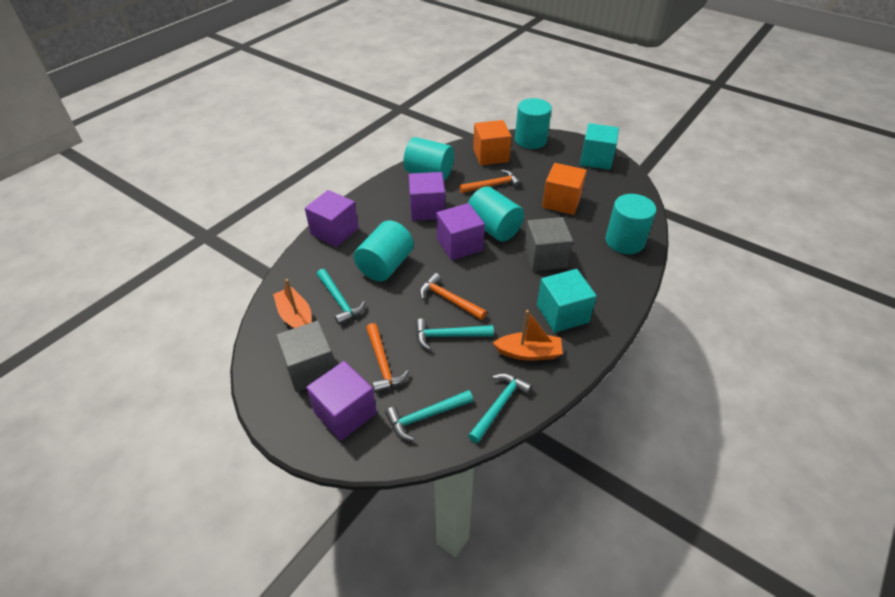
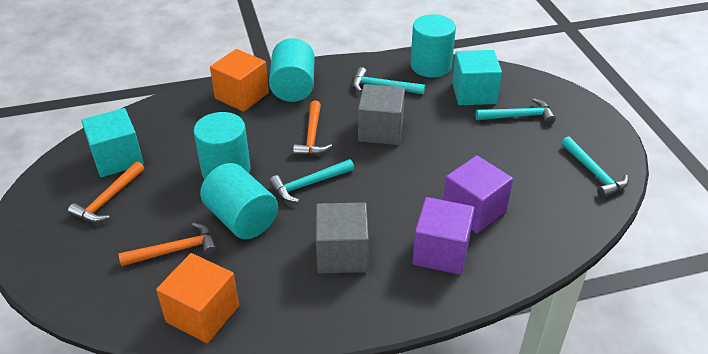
orange boat: [273,279,312,329] [493,310,563,361] = 2 -> none = 0
purple cube: [305,190,359,247] [306,361,377,441] [408,172,445,221] [436,203,485,260] = 4 -> [412,197,475,275] [443,155,513,233] = 2
turquoise cylinder: [354,220,414,281] [403,137,454,181] [468,186,524,242] [515,98,552,149] [606,194,657,254] = 5 -> [194,112,251,179] [200,163,278,239] [269,38,315,102] [410,14,456,78] = 4

